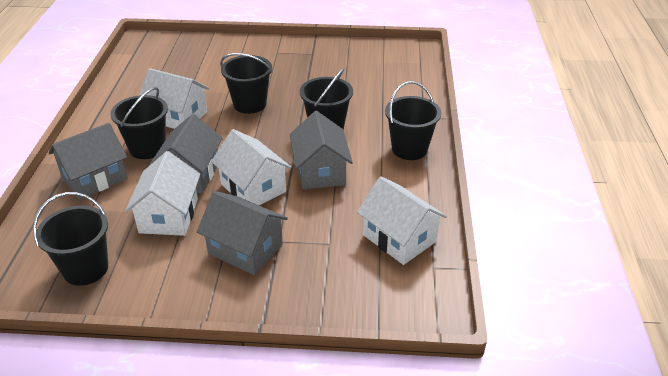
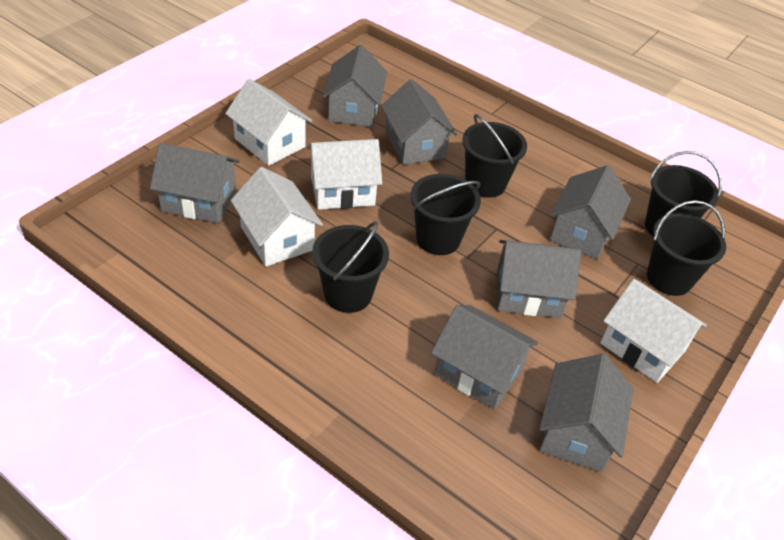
grey house: [49,123,128,200] [149,114,223,193] [197,191,288,275] [289,111,353,189] = 4 -> [150,143,240,223] [322,45,387,127] [381,79,457,165] [431,305,538,410] [497,240,581,318] [539,354,633,472] [550,165,631,259] = 7

